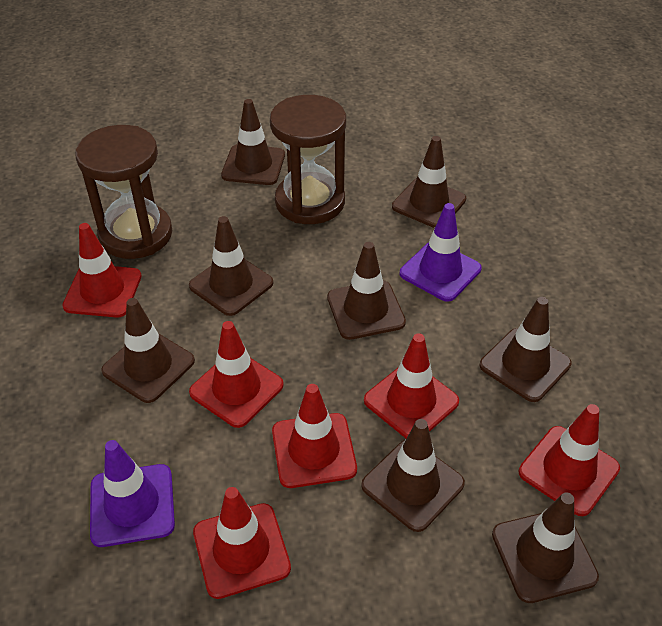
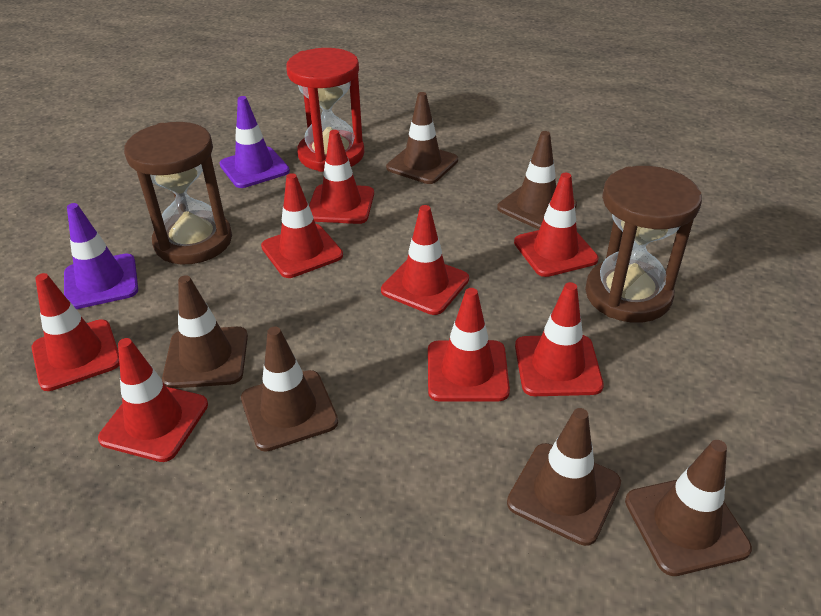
brown traffic cone: [101,298,195,403] [189,216,273,316] [221,99,285,185] [327,242,406,340] [361,419,465,532] [392,136,466,228] [480,297,572,402] [492,492,599,603] = 8 -> [162,275,248,388] [241,326,338,452] [386,92,458,184] [497,131,577,230] [507,408,621,546] [625,440,752,576] = 6
red hourglass: none = 0 -> [286,48,365,172] = 1
red traffic cone: [62,223,142,318] [189,321,284,428] [193,487,291,599] [272,384,357,488] [364,333,459,439] [519,404,620,516] = 6 -> [32,273,120,391] [98,338,208,462] [261,173,343,278] [309,130,374,224] [381,205,469,315] [428,288,510,402] [514,173,599,277] [515,282,604,396] = 8

